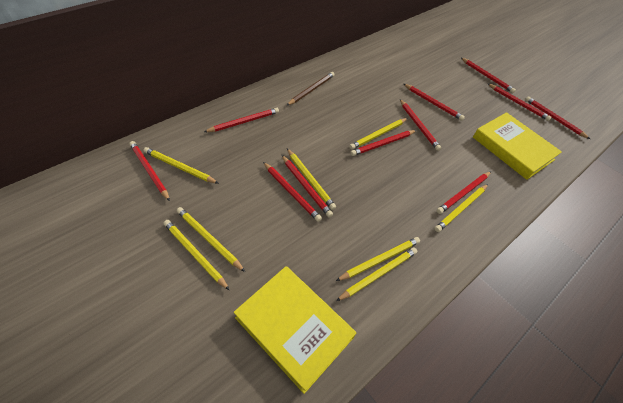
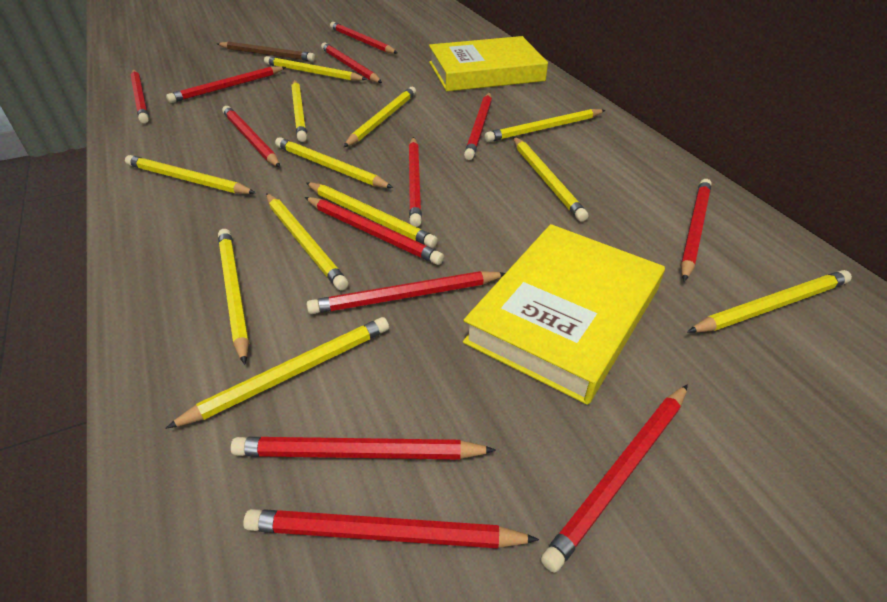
red pencil: [129,141,170,201] [204,108,279,132] [263,162,322,222] [282,155,333,217] [350,130,417,156] [400,99,441,151] [404,84,465,121] [437,171,491,214] [461,58,516,93] [487,83,551,121] [525,96,590,139] = 11 -> [130,70,149,123] [166,66,286,103] [222,106,280,167] [231,437,496,460] [243,509,539,548] [305,197,444,265] [307,271,505,314] [321,43,382,83] [330,22,397,54] [409,137,422,227] [464,92,492,160] [541,384,688,573] [680,179,712,282] = 13
yellow pencil: [143,147,219,184] [164,220,229,290] [177,207,245,272] [287,149,336,210] [336,237,420,281] [336,247,417,301] [349,118,408,150] [434,184,488,232] = 8 -> [125,155,256,194] [165,317,389,429] [218,229,249,365] [264,56,367,81] [266,193,348,290] [275,137,393,188] [291,80,307,142] [306,182,438,248] [343,87,416,147] [484,109,606,142] [513,137,588,221] [688,270,852,333] = 12

